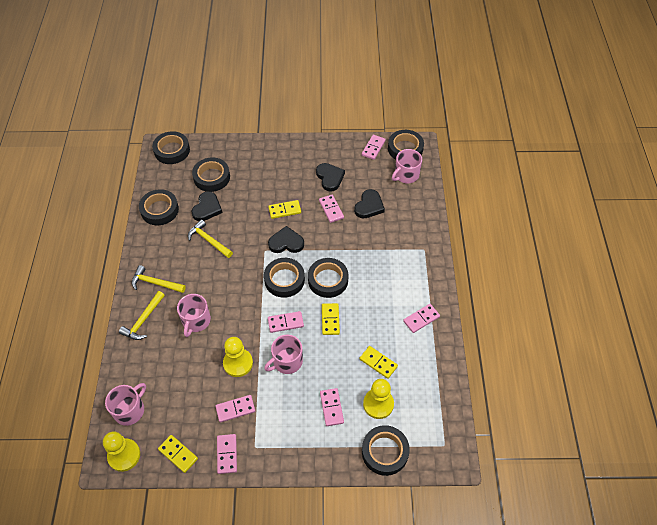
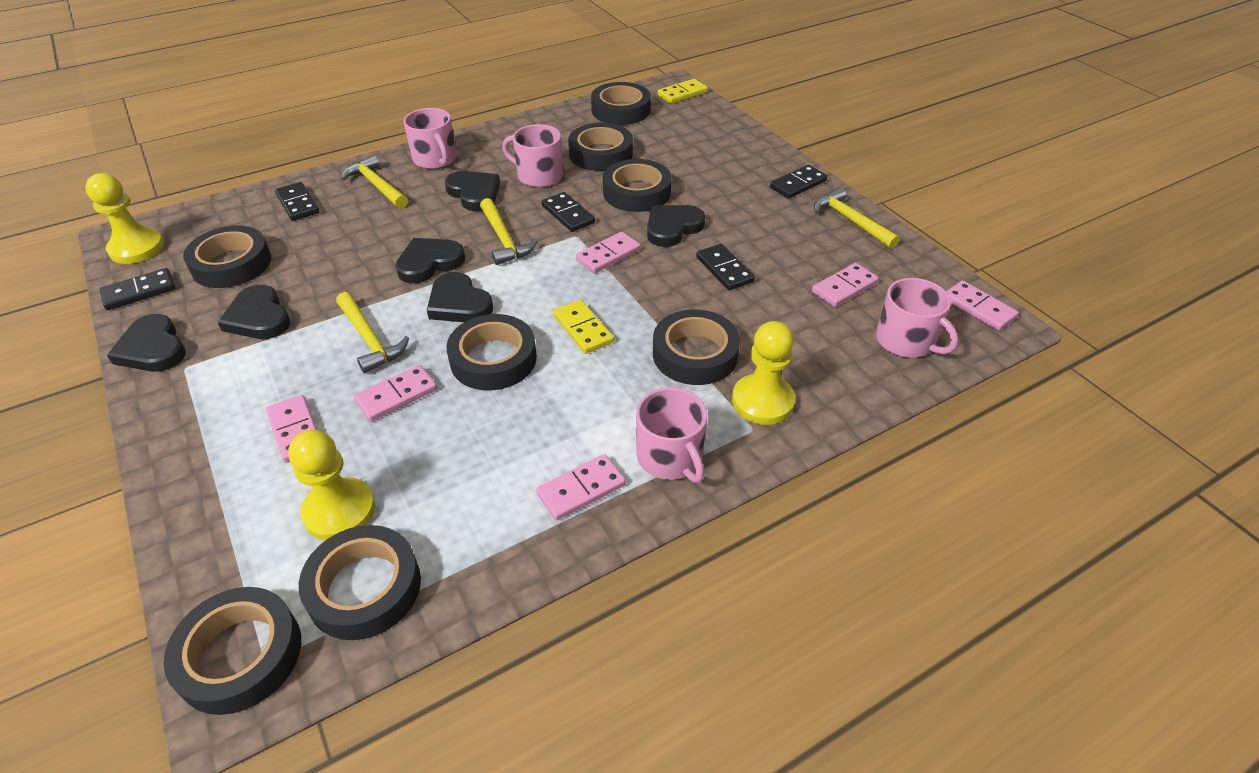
black domino: none = 0 -> [100,268,175,310] [275,182,319,221] [541,192,595,232] [696,244,755,290] [770,165,827,199] = 5
black heart: [191,191,222,221] [268,226,304,253] [316,163,345,192] [354,189,385,219] = 4 -> [107,314,186,372] [217,285,290,339] [395,238,465,283] [427,272,493,322] [445,171,500,211] [647,205,705,247] = 6
black tape: [139,189,179,225] [152,131,190,164] [192,157,230,192] [264,258,305,298] [308,258,348,298] [362,425,410,476] [388,130,424,160] = 7 -> [164,587,301,715] [183,225,271,288] [299,525,421,640] [447,314,537,390] [568,123,633,171] [591,82,651,125] [603,159,672,212] [653,309,740,385] = 8
pink domino: [215,395,255,422] [217,434,237,474] [268,311,304,333] [319,195,344,223] [320,388,344,426] [362,135,386,160] [403,304,440,333] = 7 -> [266,395,317,463] [354,365,437,421] [536,454,626,520] [576,232,641,273] [812,263,879,307] [946,280,1019,331] = 6
yellow domino: [158,435,198,473] [268,200,301,219] [322,303,340,335] [360,346,398,379] = 4 -> [553,300,614,354] [657,79,708,104] = 2
yellow hammer: [119,291,165,340] [132,265,186,293] [188,220,233,258] = 3 -> [336,292,409,373] [341,155,408,208] [480,198,537,265] [814,187,900,249] = 4

